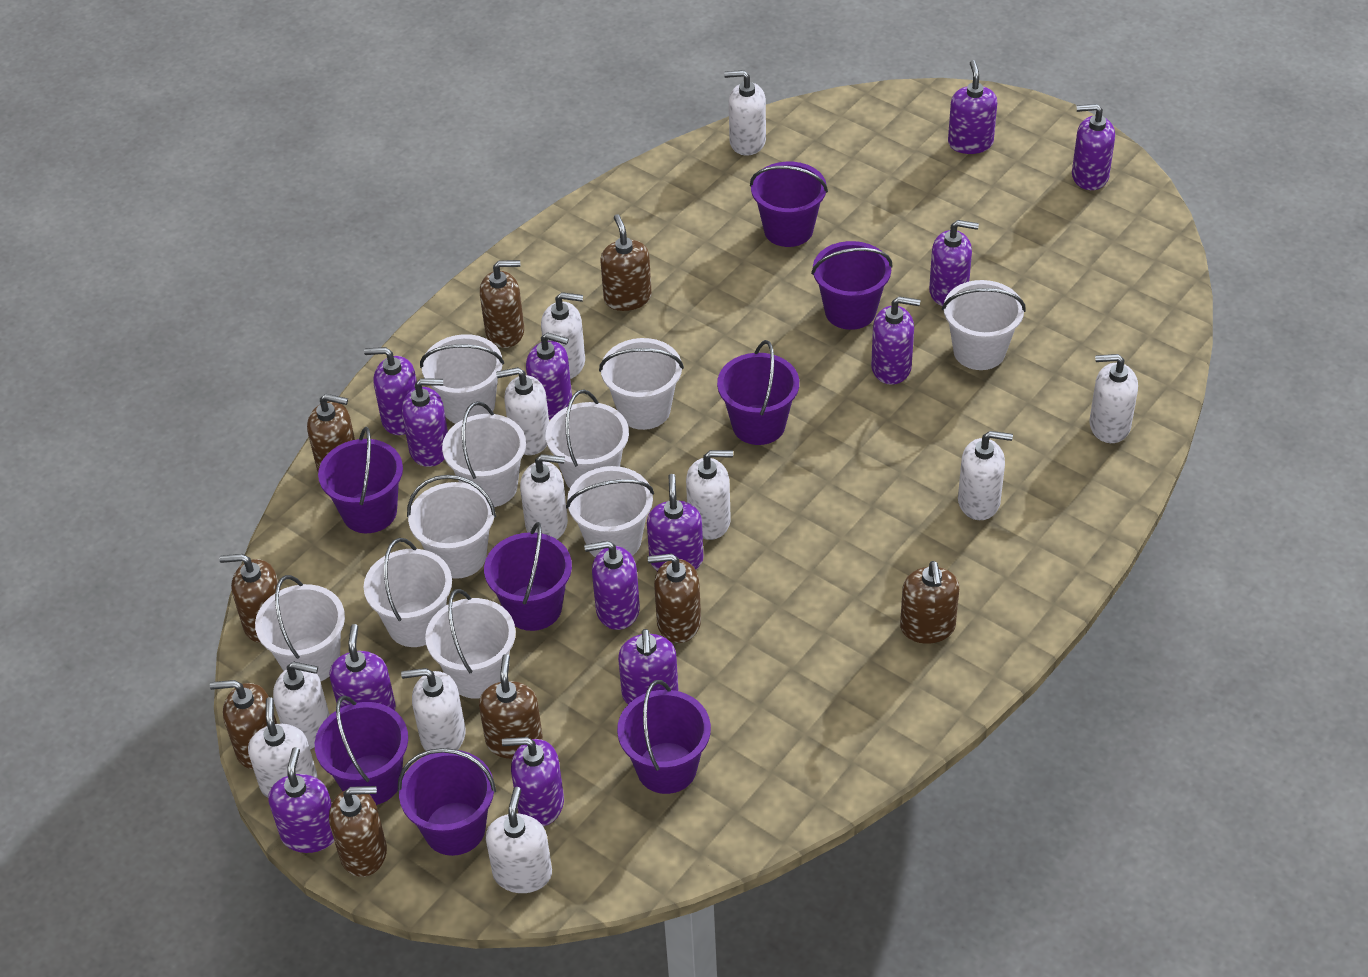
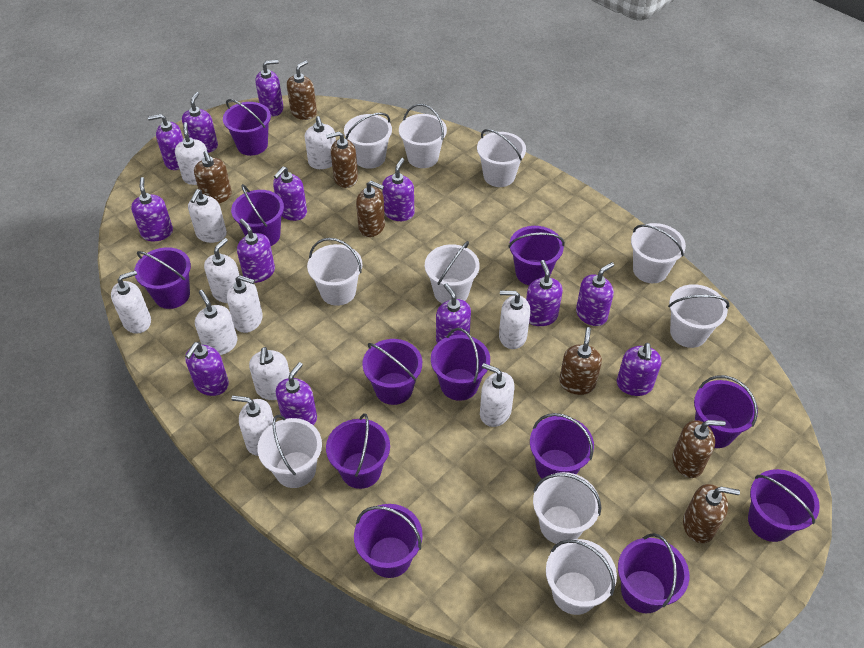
brown soap dispenser: [210,680,277,769] [219,554,281,643] [307,394,355,472] [329,786,387,877] [479,654,543,759] [480,260,524,348] [600,214,652,311] [648,553,701,643] [900,561,959,644] = 9 -> [194,151,232,203] [287,60,317,120] [326,132,358,188] [356,181,385,237] [559,327,602,395] [672,420,726,478] [683,484,740,543] = 7
purple bucket: [315,695,408,805] [318,427,403,533] [398,748,496,856] [484,522,572,631] [617,680,711,794] [717,340,799,445] [750,162,828,247] [811,241,892,330] = 8 -> [134,247,191,309] [223,99,271,156] [231,184,284,246] [326,413,390,489] [354,504,423,578] [362,339,422,405] [431,328,490,401] [508,226,565,285] [530,413,594,478] [618,533,689,613] [694,375,758,448] [748,469,820,542] = 12

